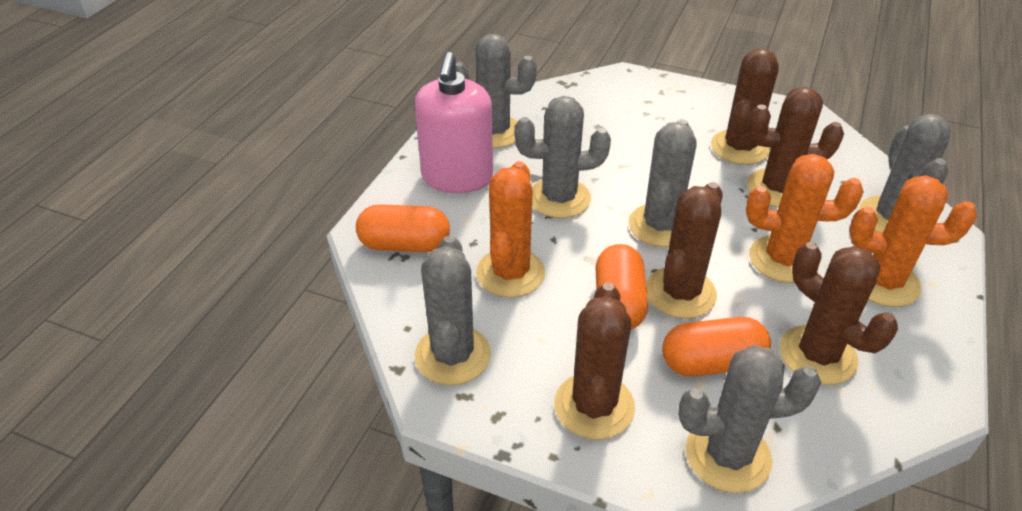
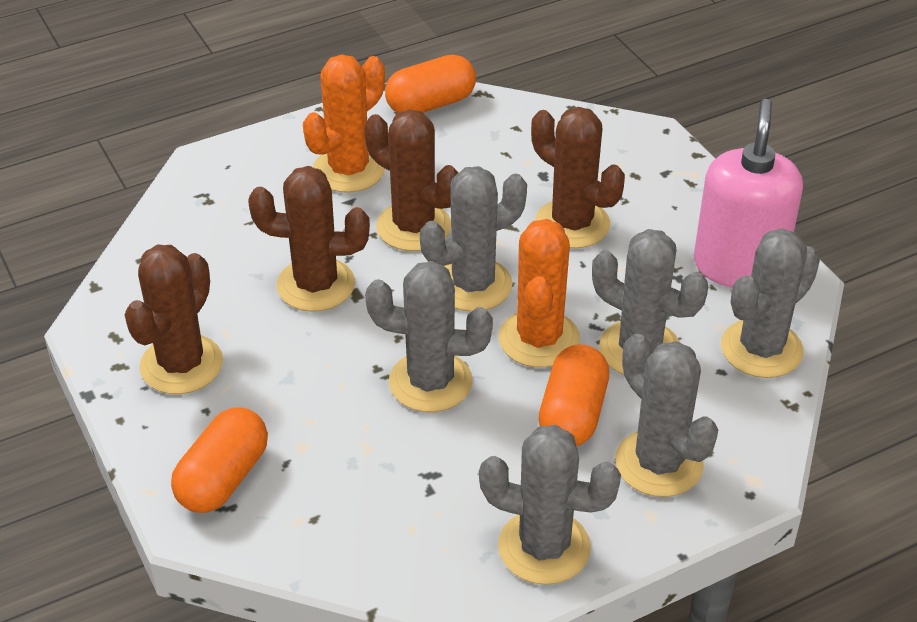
brown cactus: [554,283,635,440] [646,182,723,319] [711,48,779,165] [747,87,844,207] [779,242,898,385] = 5 -> [125,245,223,394] [248,166,370,312] [364,109,458,251] [531,107,625,249] = 4
orange cactus: [476,161,545,297] [746,154,864,283] [849,175,977,307] = 3 -> [303,54,385,193] [499,219,580,368] = 2

